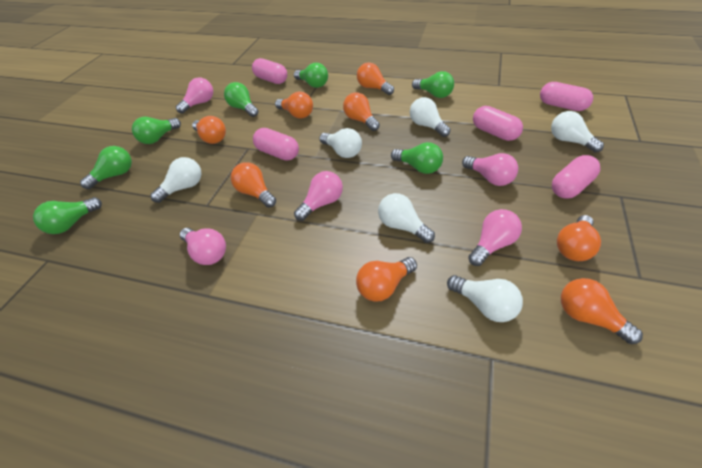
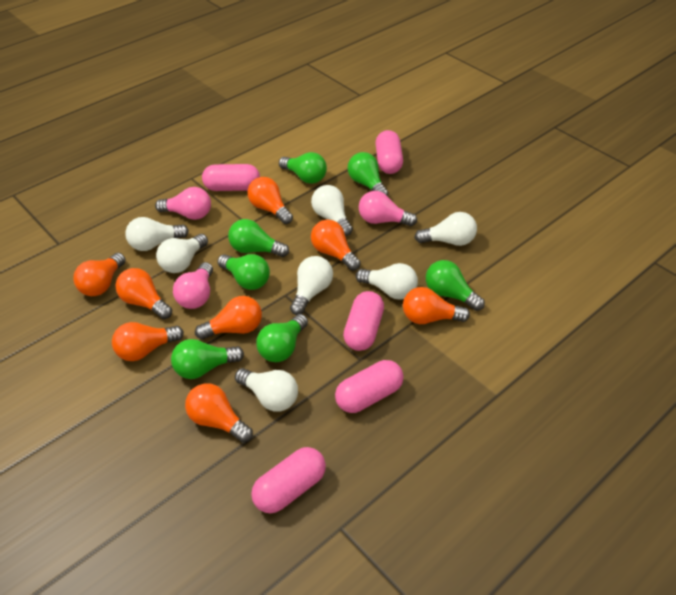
pink light bulb: [176,78,213,114] [180,228,226,265] [294,171,343,221] [462,153,518,186] [468,209,522,266] = 5 -> [155,187,211,220] [173,262,213,309] [359,191,417,226] = 3
white light bulb: [150,157,201,203] [319,128,362,158] [378,193,435,243] [410,97,451,137] [447,275,523,322] [551,111,604,153] = 6 -> [125,217,189,251] [156,234,208,273] [235,368,298,411] [290,256,333,315] [311,185,353,236] [356,263,418,300] [414,212,477,246] = 7

